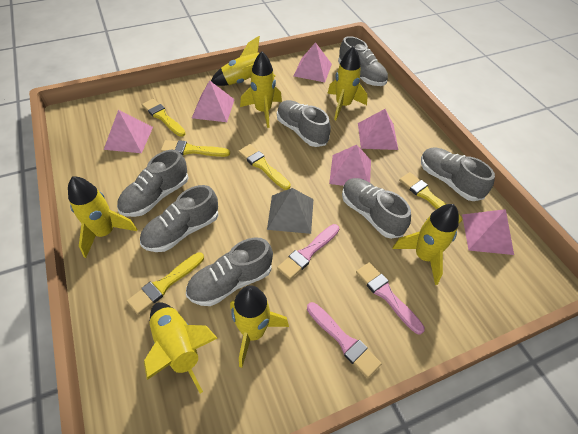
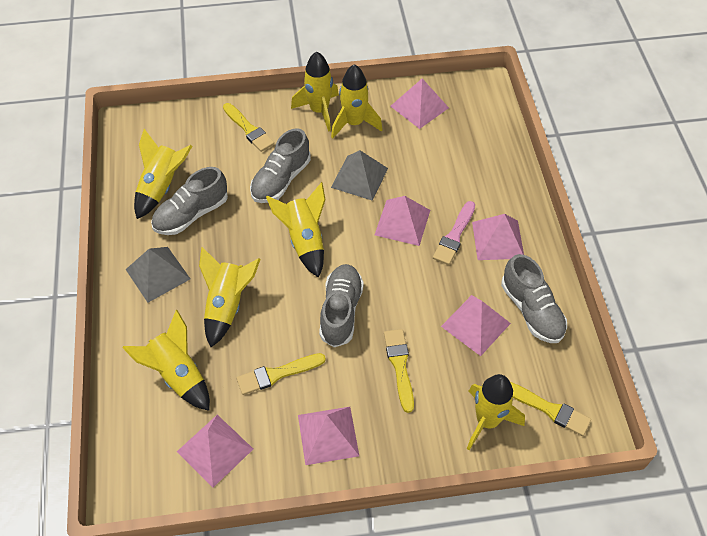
grey pyramid: [267,188,313,234] = 1 -> [126,247,190,303] [331,150,388,201] = 2
grey shoe: [117,150,189,217] [140,185,218,252] [186,237,273,306] [277,100,331,147] [338,36,388,86] [342,178,411,239] [421,148,495,201] = 7 -> [151,167,228,235] [250,128,311,203] [319,264,364,347] [501,254,567,343] = 4
pink brush: [277,224,339,280] [307,302,382,378] [356,262,425,334] = 3 -> [433,201,475,265] = 1
yellow brush: [127,252,204,315] [142,99,186,137] [161,140,230,157] [239,144,291,190] [399,172,462,223] = 5 -> [223,103,274,152] [237,353,326,395] [384,329,414,413] [510,382,591,436] = 4

